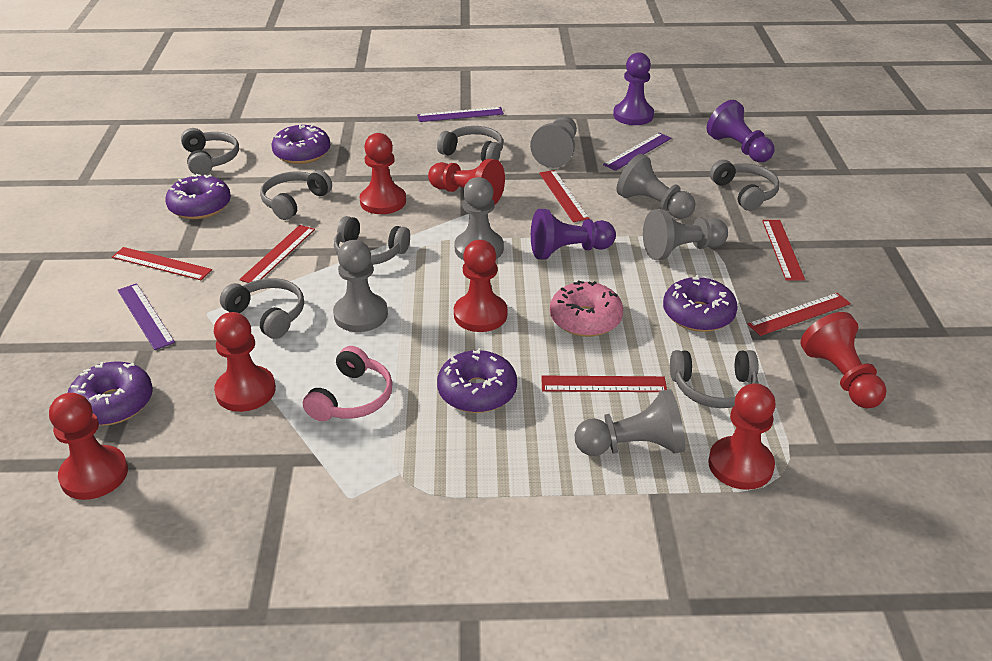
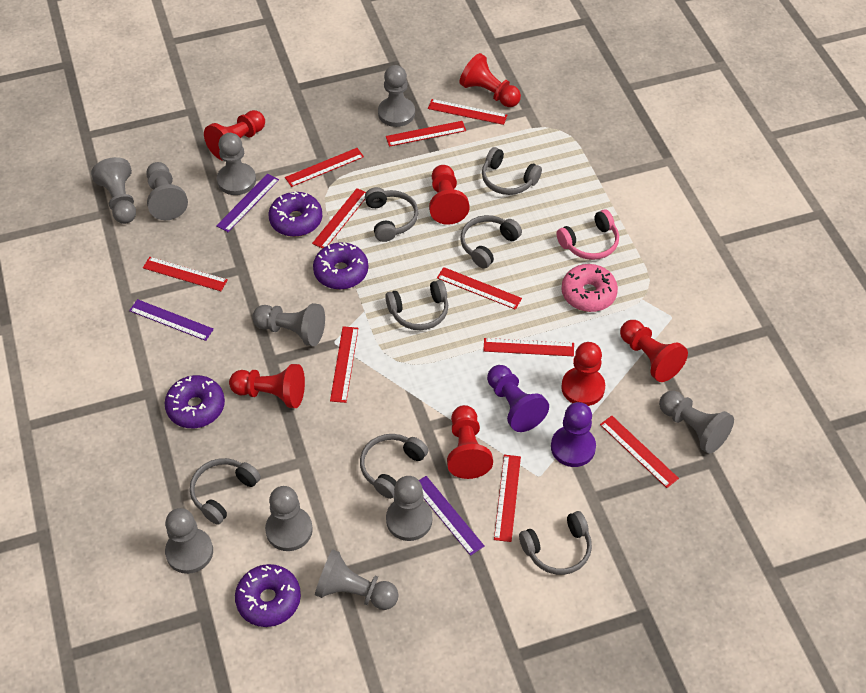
grey pawn: [333,240,388,332] [455,177,504,260] [530,117,577,168] [575,389,685,456] [617,154,695,219] [643,209,728,260] = 6 -> [91,157,136,224] [146,162,188,220] [165,508,213,574] [217,133,256,195] [252,303,325,346] [265,486,313,551] [315,549,399,610] [378,65,415,127] [386,476,432,541] [659,391,734,454] = 10
purple donut: [68,361,153,426] [165,174,231,219] [271,124,330,164] [437,348,517,413] [663,275,738,332] = 5 -> [164,375,225,428] [235,564,301,627] [269,191,322,237] [313,242,368,290] = 4
purple pawn: [531,209,616,259] [613,52,654,125] [707,100,775,162] = 3 -> [487,365,549,432] [551,402,596,467] = 2
red ruler: [112,247,212,280] [239,225,315,283] [539,170,590,222] [541,376,667,392] [748,293,851,336] [762,220,805,281] = 6 -> [143,257,228,291] [285,148,364,187] [312,188,366,249] [330,326,358,403] [386,121,466,147] [428,99,507,125] [437,267,522,310] [483,338,574,356] [494,455,521,542] [600,416,679,488] = 10

